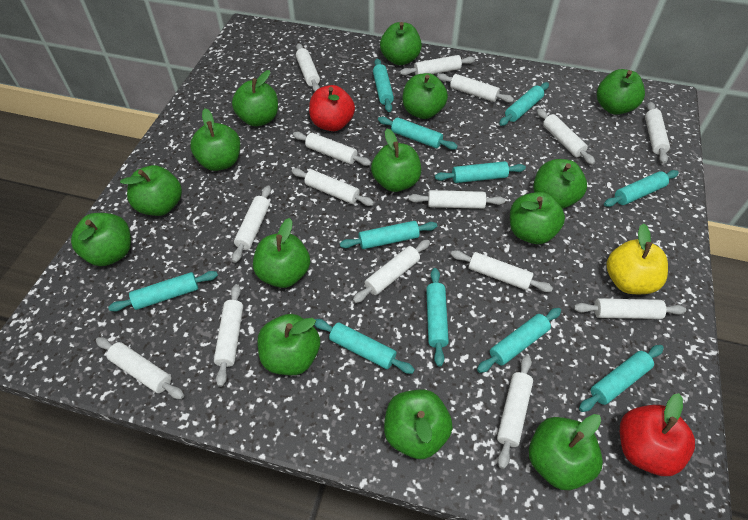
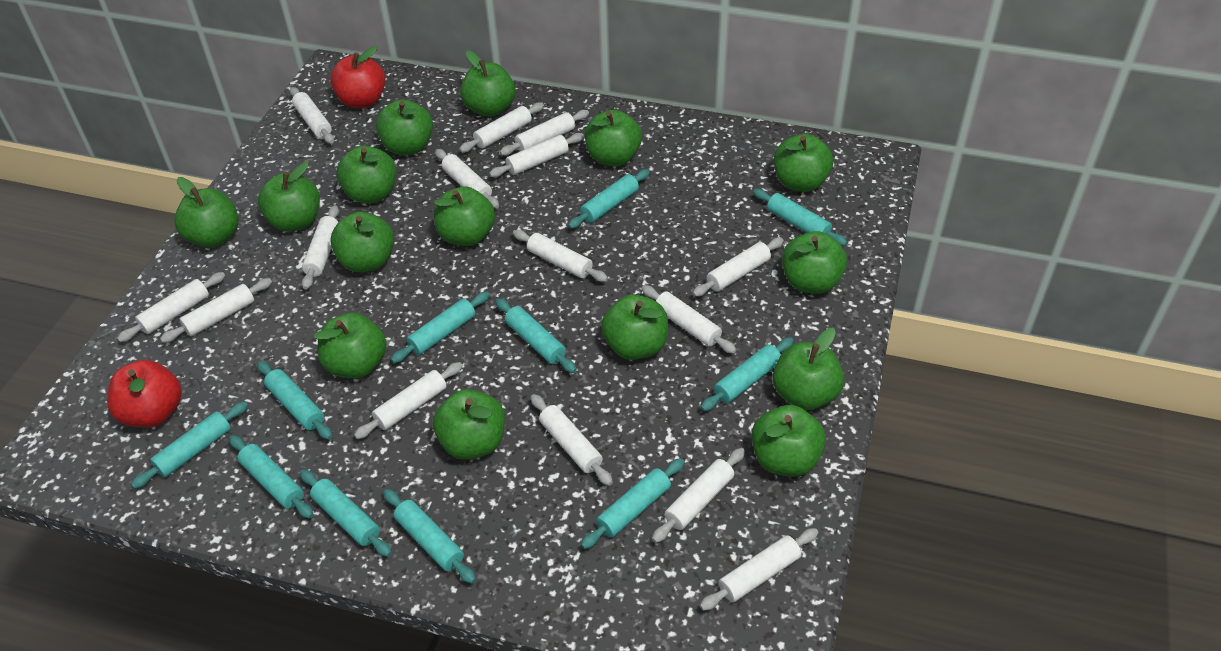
green apple: [71,213,131,266] [120,165,182,216] [190,108,240,171] [232,70,278,126] [253,218,310,288] [257,314,320,375] [371,129,421,192] [380,22,422,65] [384,390,453,459] [403,73,448,119] [510,192,565,244] [529,414,603,490] [533,159,587,209] [597,69,645,115] = 14 -> [174,177,239,248] [258,162,320,232] [314,313,386,378] [330,212,394,272] [337,146,397,203] [376,100,433,155] [433,389,505,460] [434,186,495,246] [460,50,515,117] [585,110,642,166] [601,294,668,360] [752,405,826,476] [773,328,844,410] [774,134,833,192] [782,231,847,294] = 15
yellow apple: [606,223,668,294] = 1 -> none = 0

